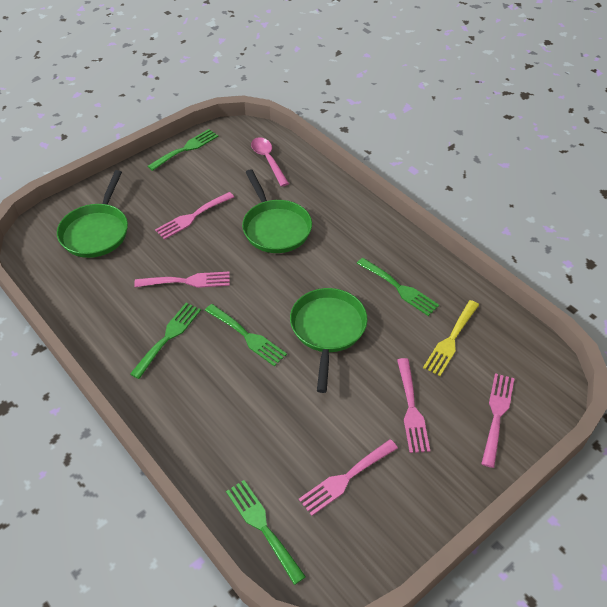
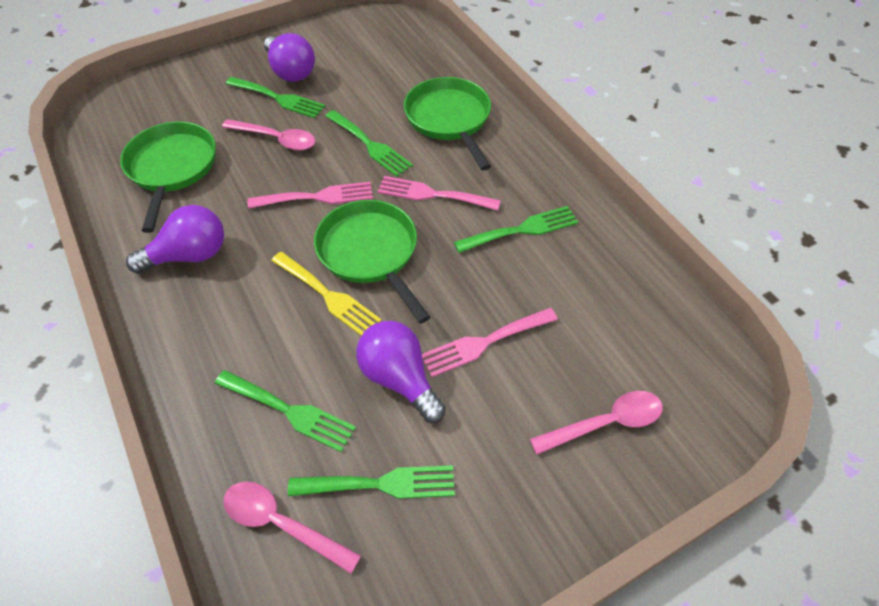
pink fork: [134,272,230,288] [155,192,234,240] [299,439,398,516] [397,358,430,453] [481,373,515,468] = 5 -> [248,182,373,209] [377,176,501,210] [422,308,558,377] = 3
pink spoon: [251,137,289,187] = 1 -> [222,119,315,150] [224,481,361,574] [530,391,663,455] = 3
purple light bulb: none = 0 -> [126,205,224,274] [264,33,315,82] [356,321,446,423] = 3

